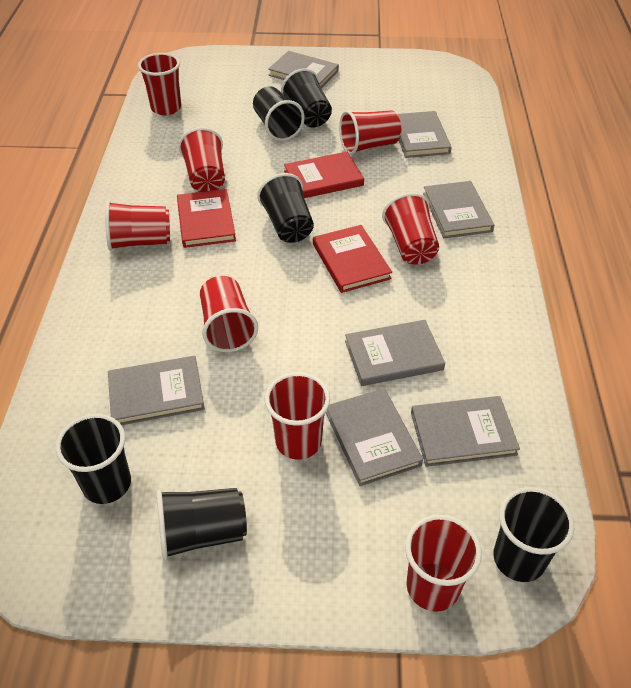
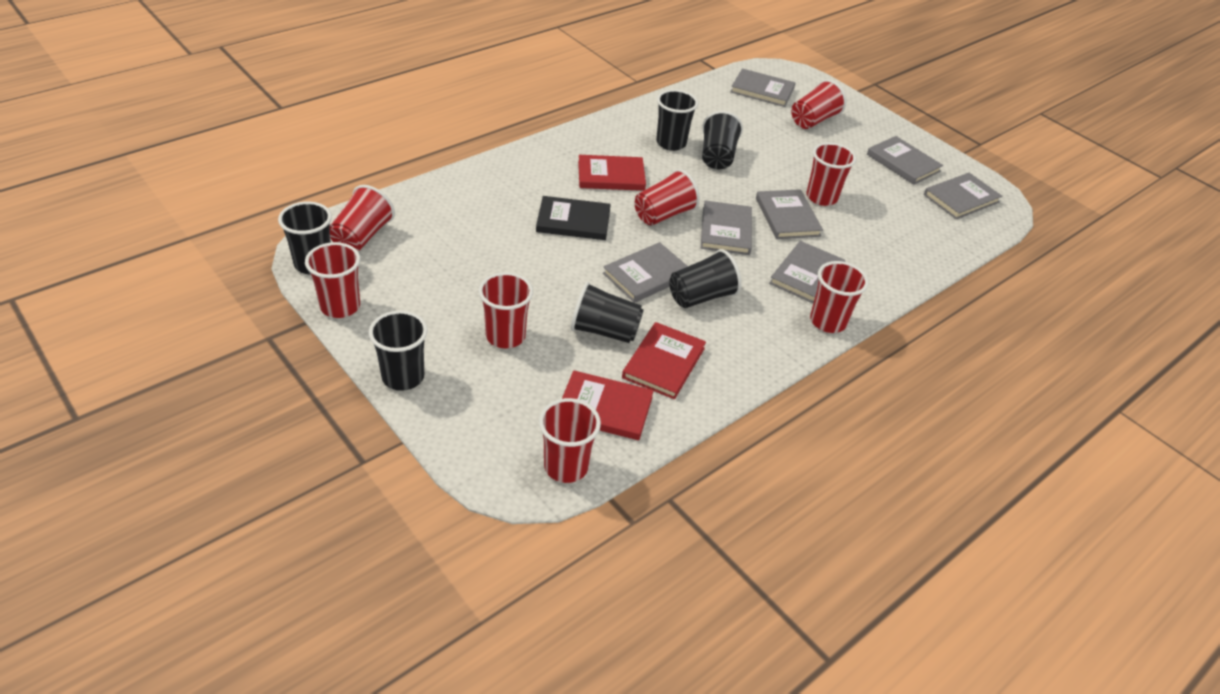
black book: none = 0 -> [536,196,611,240] = 1

